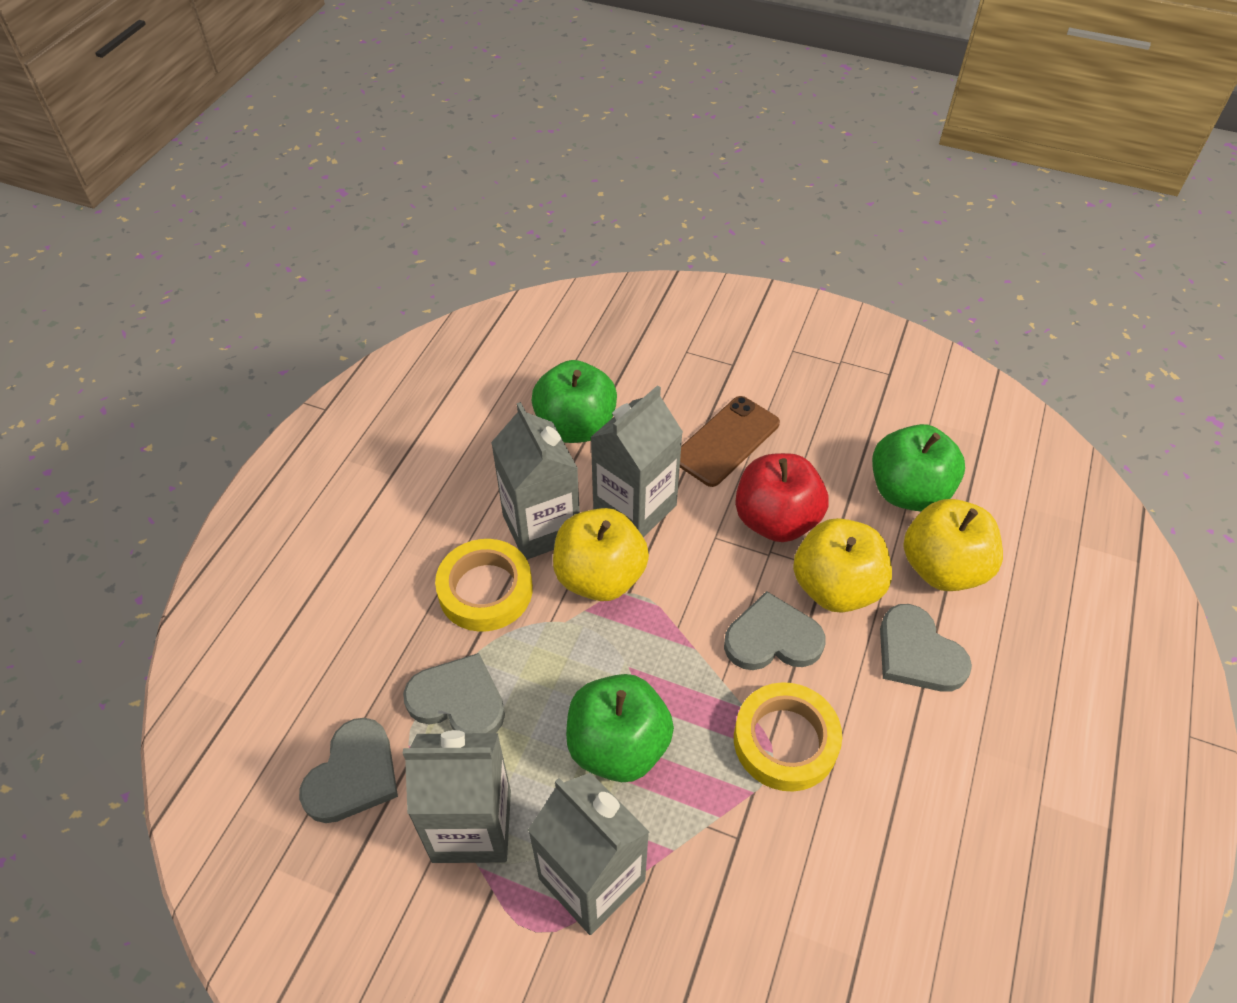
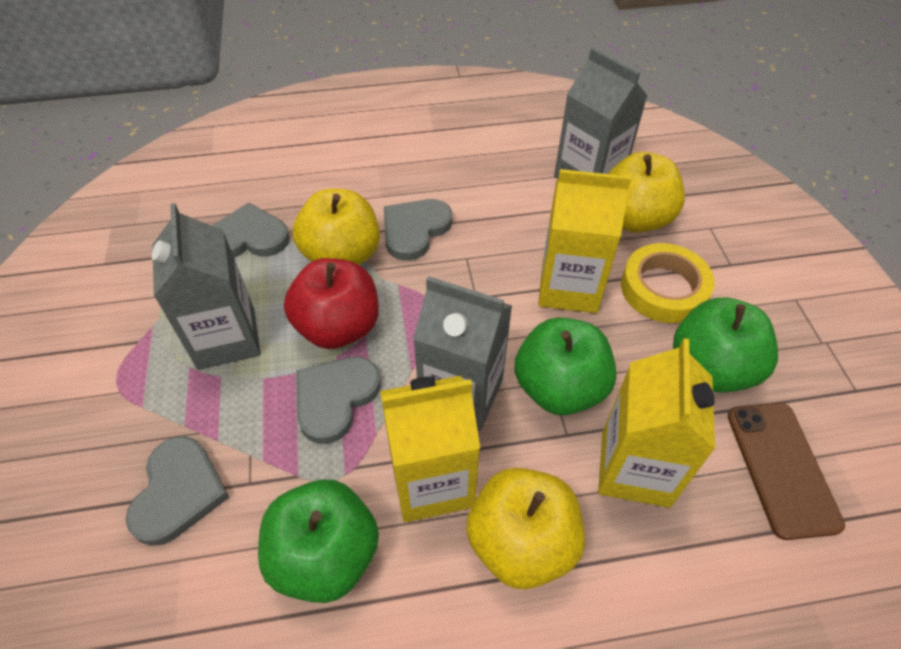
grey carton: [403,730,511,863] [491,402,580,560] [528,772,649,935] [590,385,683,537] = 4 -> [152,203,261,370] [413,276,512,431] [554,48,647,178] = 3
yellow carton: none = 0 -> [380,376,480,523] [538,169,631,313] [598,338,715,508] = 3
yellow tape: [435,539,533,632] [734,682,842,792] = 2 -> [621,243,715,323] = 1

